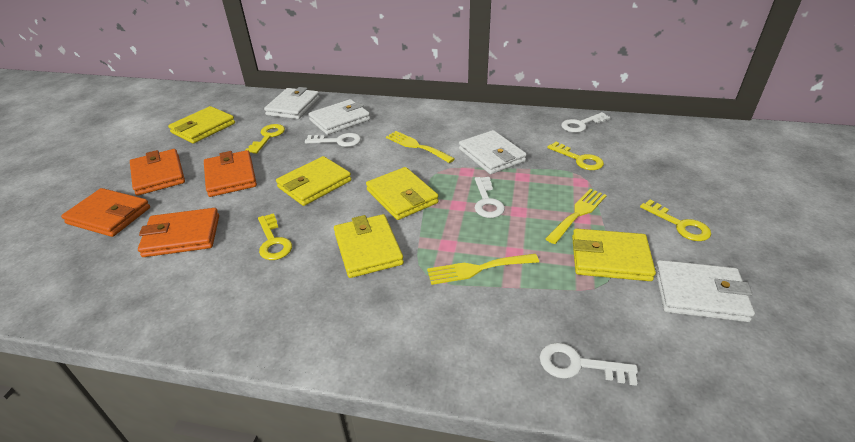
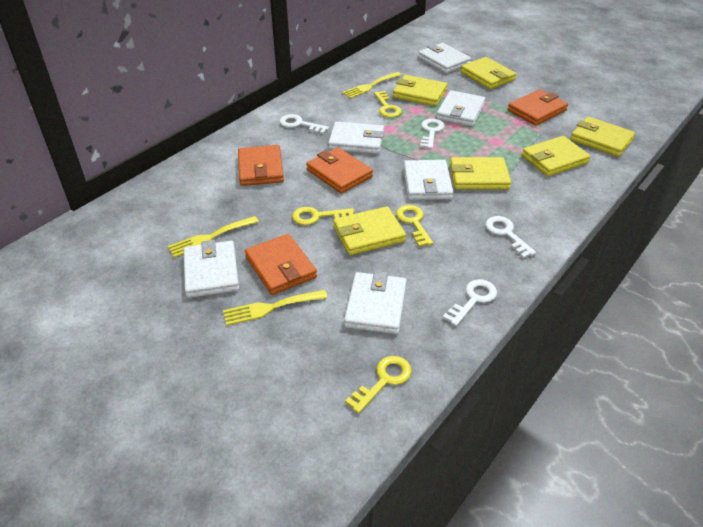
white wallet: [264,87,320,119] [308,99,370,135] [459,130,527,174] [655,260,755,322] = 4 -> [184,240,239,298] [328,122,384,154] [344,271,407,334] [403,160,453,200] [418,43,471,73] [436,90,485,127] = 6
yellow wallet: [168,106,235,144] [276,156,352,206] [334,214,404,278] [366,167,439,220] [572,228,656,281] = 5 -> [333,206,406,255] [393,75,448,106] [450,157,511,190] [461,57,516,89] [522,136,591,176] [570,117,635,157] = 6

